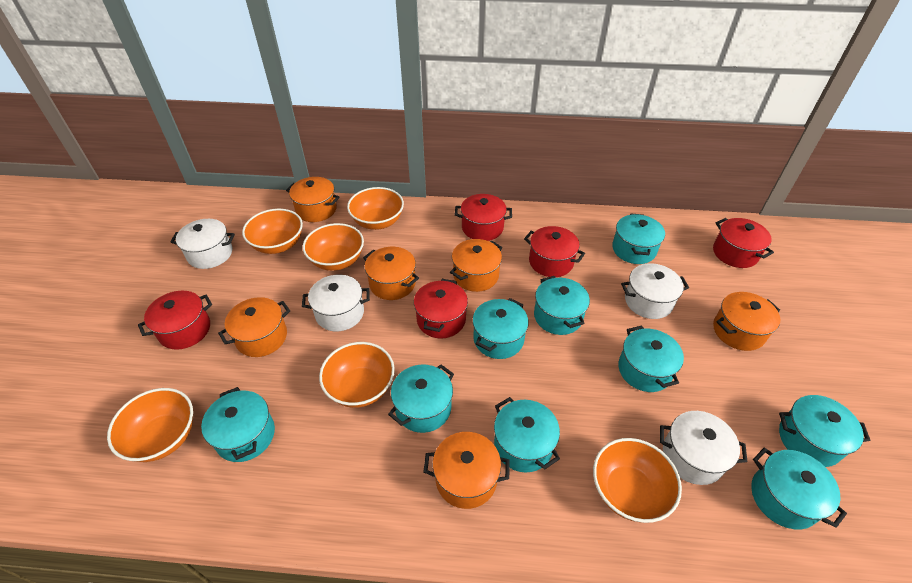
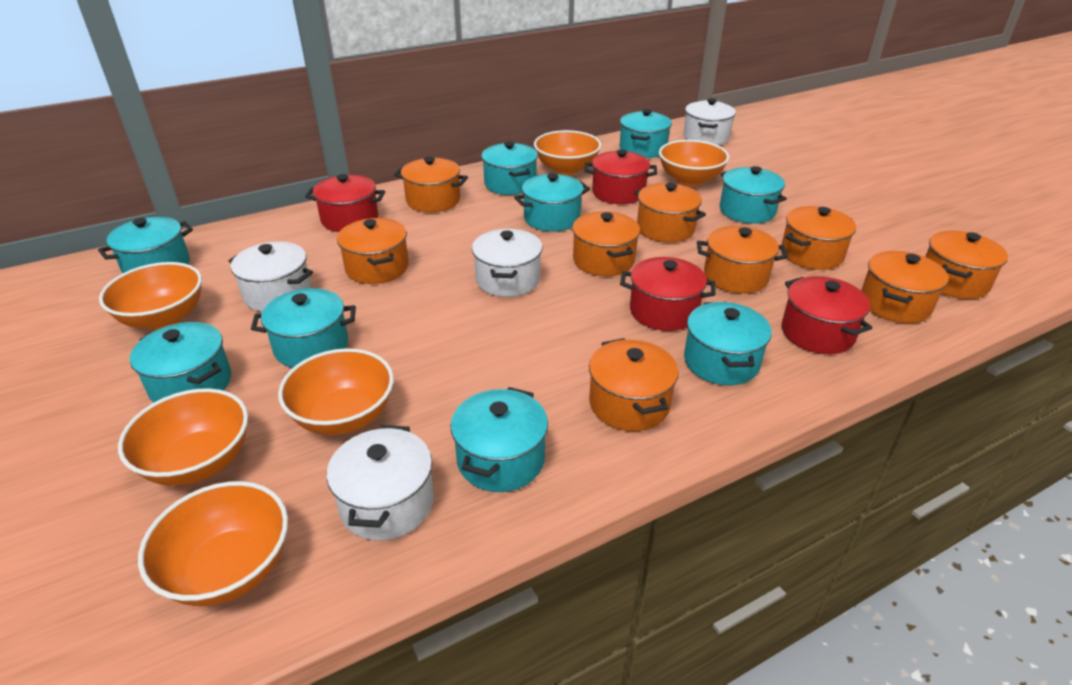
orange pot: [218,297,290,357] [286,177,340,222] [363,247,419,300] [423,432,510,509] [450,239,503,292] [713,292,781,351] = 6 -> [337,218,409,284] [394,157,468,212] [572,211,640,276] [589,338,679,431] [634,183,706,242] [697,226,788,293] [781,206,856,270] [861,251,949,323] [925,231,1008,299] = 9
red pot: [138,291,212,350] [414,279,468,338] [455,194,512,241] [524,226,585,277] [713,218,774,268] = 5 -> [305,174,385,232] [584,149,657,204] [620,257,716,331] [782,276,872,354] = 4

